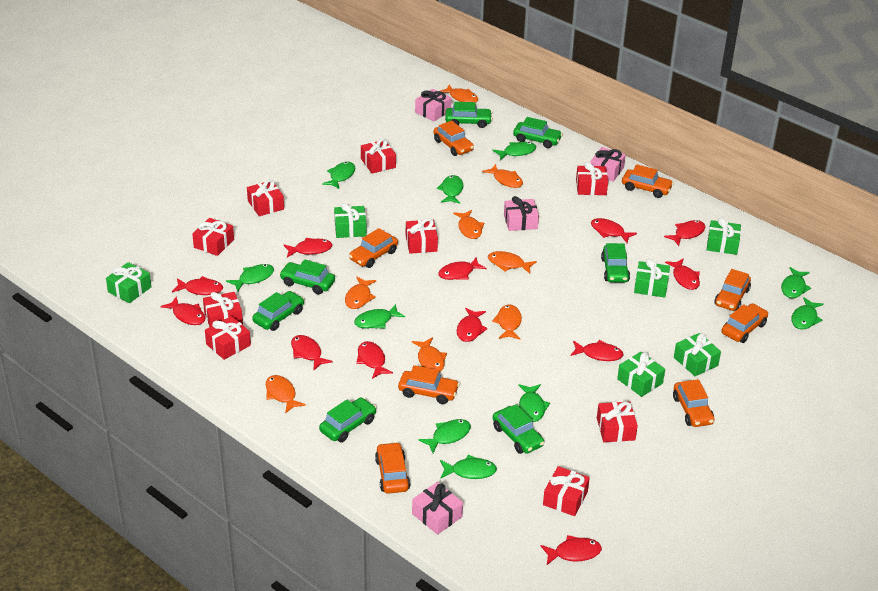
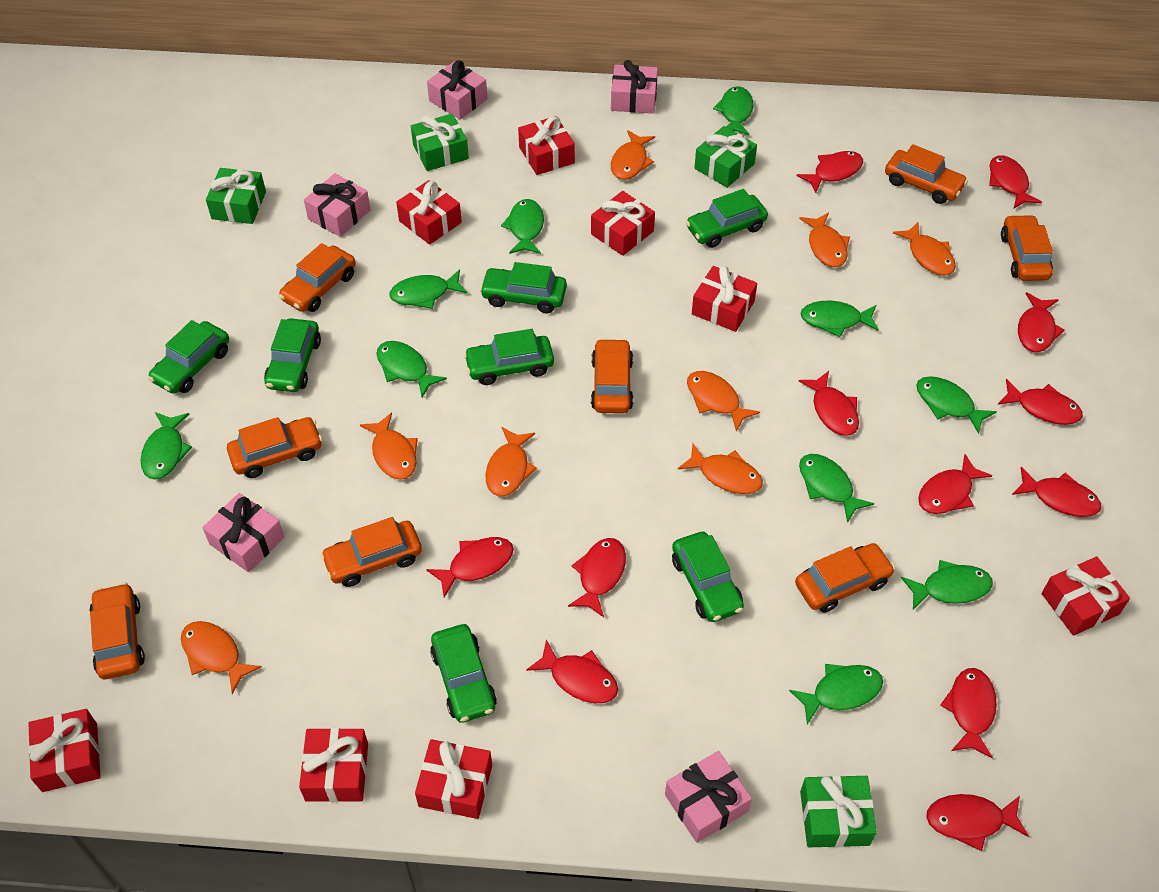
green gift: [106,262,151,303] [334,203,367,238] [617,352,665,397] [634,259,670,298] [674,333,721,376] [707,218,741,255] = 6 -> [206,168,266,224] [411,114,469,171] [694,126,757,188] [800,775,877,847] = 4
pink gift: [412,482,463,535] [415,89,451,121] [504,196,539,231] [590,147,626,182] = 4 -> [202,493,284,572] [304,173,370,237] [427,60,487,119] [611,60,658,114] [665,751,752,843] = 5
red gift: [192,218,234,256] [203,292,243,327] [205,316,251,360] [247,179,284,216] [361,138,396,174] [406,218,438,254] [543,466,590,516] [576,162,608,195] [597,401,638,442] = 9 -> [28,709,101,792] [299,728,368,802] [396,180,462,245] [415,739,492,819] [518,116,575,175] [591,191,655,256] [692,266,757,332] [1042,556,1130,636] = 8

